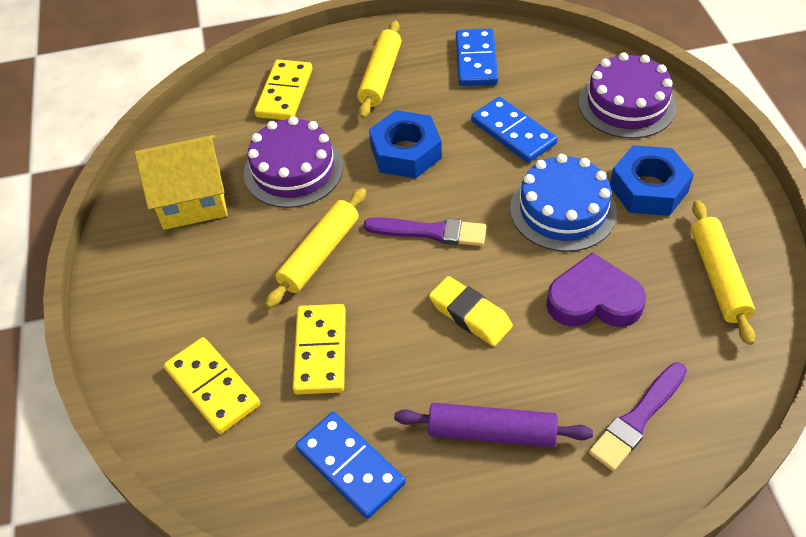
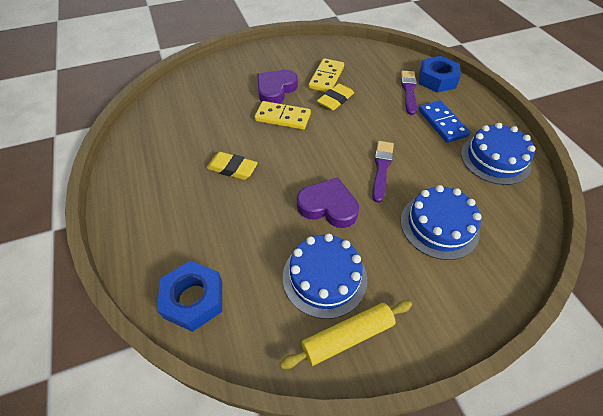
blue cake: [510,154,617,252] = 1 -> [283,234,367,319] [401,185,481,260] [461,123,535,185] = 3
blue domino: [296,412,406,519] [456,29,498,86] [471,97,557,163] = 3 -> [419,100,470,143] = 1
purple cake: [244,116,343,208] [578,52,677,139] = 2 -> none = 0
purple heart: [546,252,646,327] = 1 -> [257,70,298,104] [297,177,359,228] = 2
purple rolling pin: [394,403,593,447] = 1 -> none = 0
yellow domino: [164,337,260,434] [255,59,312,120] [293,304,346,395] = 3 -> [255,101,311,130] [308,58,344,92] = 2
yellow eraser: [429,276,513,346] = 1 -> [207,152,258,180] [317,84,354,111] = 2
yellow house: [134,135,227,230] = 1 -> none = 0
yellow rolling pin: [265,188,366,308] [357,21,401,119] [691,200,755,345] = 3 -> [280,300,412,369] = 1

